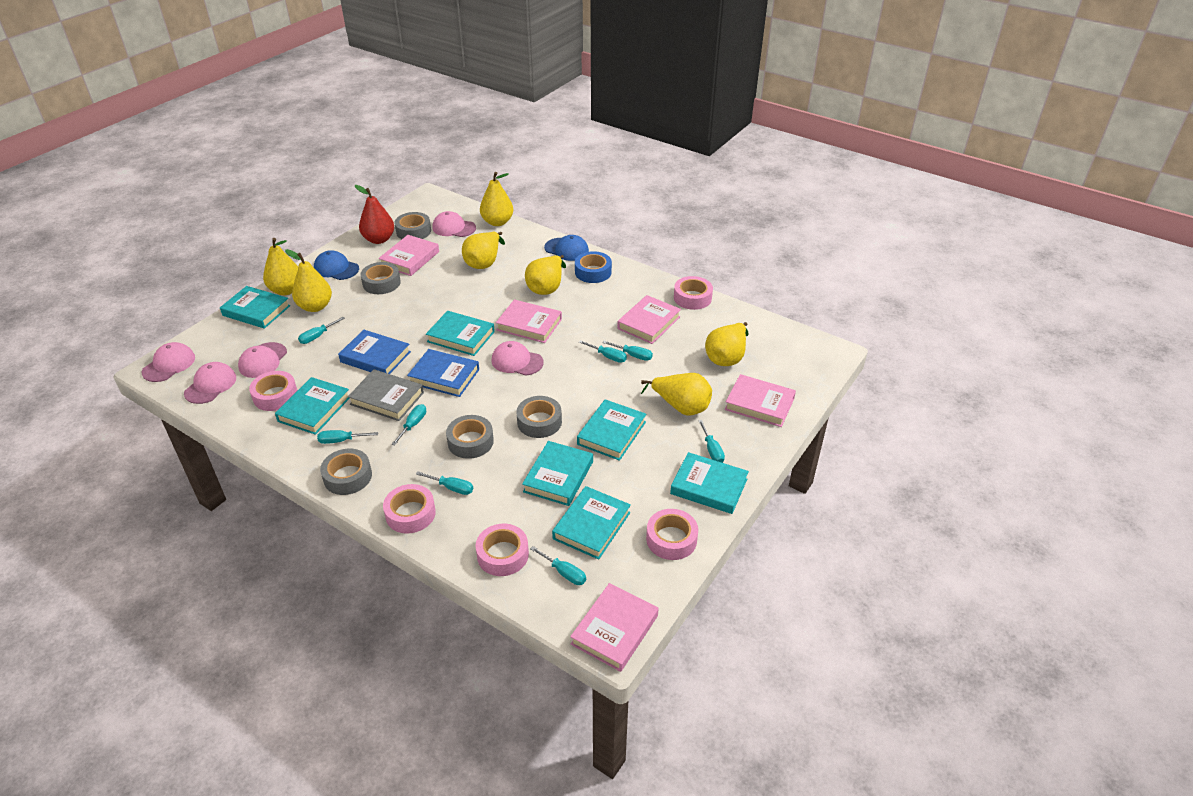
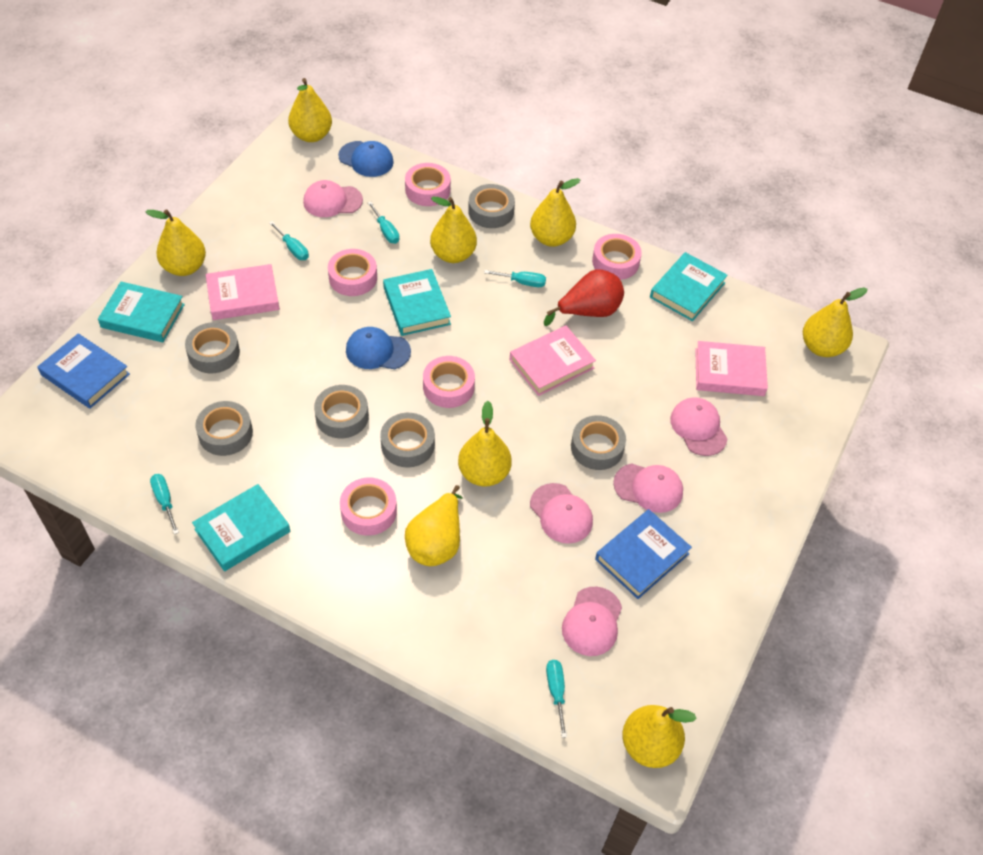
blue tape: [575,251,612,283] = 1 -> none = 0
grey book: [348,369,424,421] = 1 -> none = 0
grey tape: [320,449,372,495] [360,262,401,294] [394,212,431,239] [446,415,494,459] [516,396,562,438] = 5 -> [185,322,240,373] [195,401,253,456] [314,385,369,438] [380,413,435,468] [468,184,515,228] [571,415,626,470] = 6
pink book: [379,235,439,276] [496,299,562,343] [570,583,658,672] [617,295,681,344] [725,374,796,427] = 5 -> [206,264,280,320] [510,326,596,396] [695,341,768,396] = 3
turquoise book: [220,286,290,329] [275,377,350,435] [426,311,495,356] [522,441,593,506] [552,486,631,560] [577,399,646,461] [670,452,749,514] = 7 -> [98,282,185,342] [192,484,290,571] [383,269,451,336] [650,252,728,321] = 4
turquoise screwdriver: [298,317,345,344] [317,430,378,444] [391,404,426,446] [416,471,473,495] [530,546,586,585] [579,340,627,363] [602,341,653,361] [698,420,725,463] = 8 -> [150,474,179,535] [269,221,309,260] [368,202,399,244] [484,270,546,287] [546,660,567,738] = 5
yellow pear: [263,238,298,295] [285,249,332,312] [462,232,505,269] [480,172,513,226] [525,255,566,295] [641,373,712,416] [705,322,749,366] = 7 -> [145,209,206,276] [288,78,332,142] [405,485,463,566] [430,197,477,263] [458,401,512,487] [530,178,580,247] [622,705,697,768] [803,288,867,357] = 8

